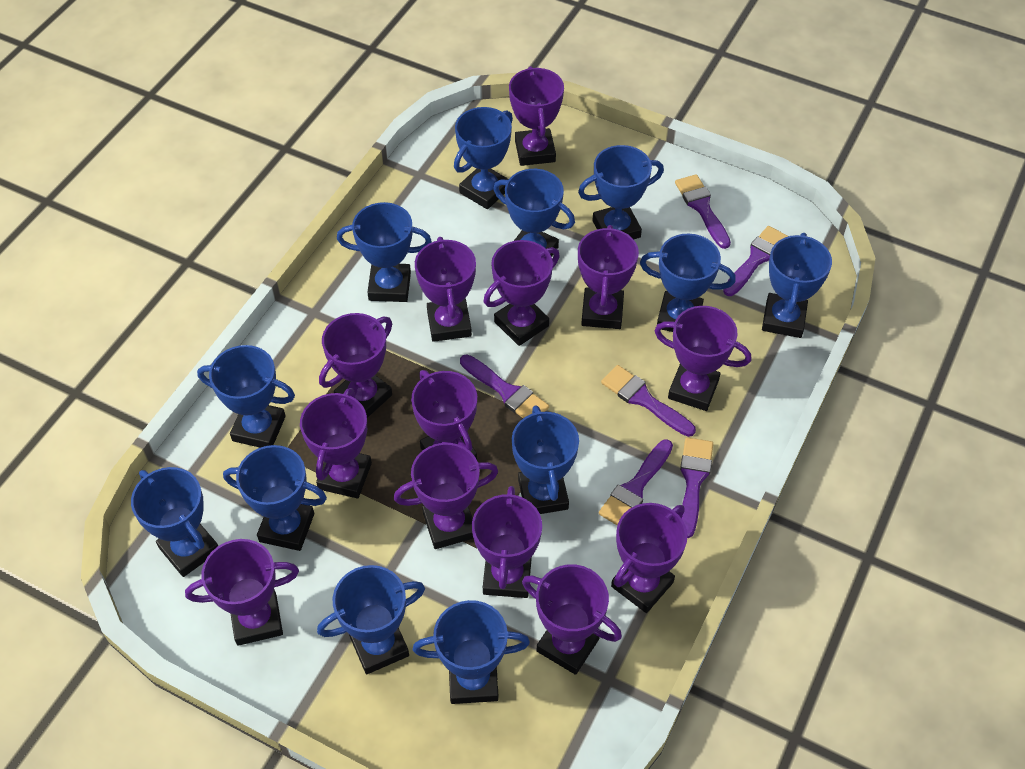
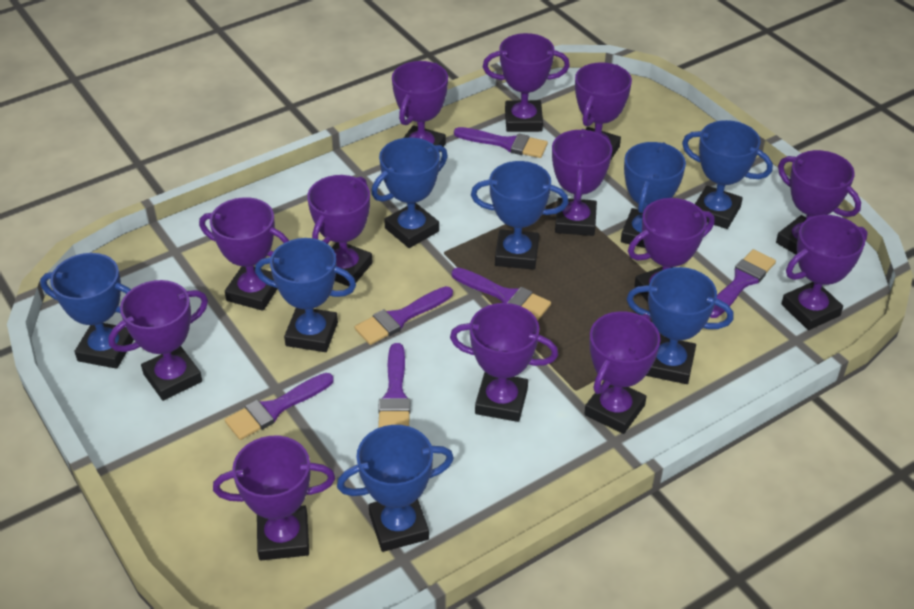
blue trophy: [131,467,218,577] [197,345,295,448] [223,445,327,551] [317,565,425,674] [337,202,432,302] [413,600,530,704] [454,107,513,209] [493,169,575,257] [512,406,579,514] [578,145,664,239] [640,234,736,332] [762,233,832,338] = 12 -> [40,253,134,369] [255,238,356,352] [337,425,454,552] [372,137,448,248] [471,161,569,270] [621,142,686,248] [627,267,734,384] [682,120,773,229] = 8

